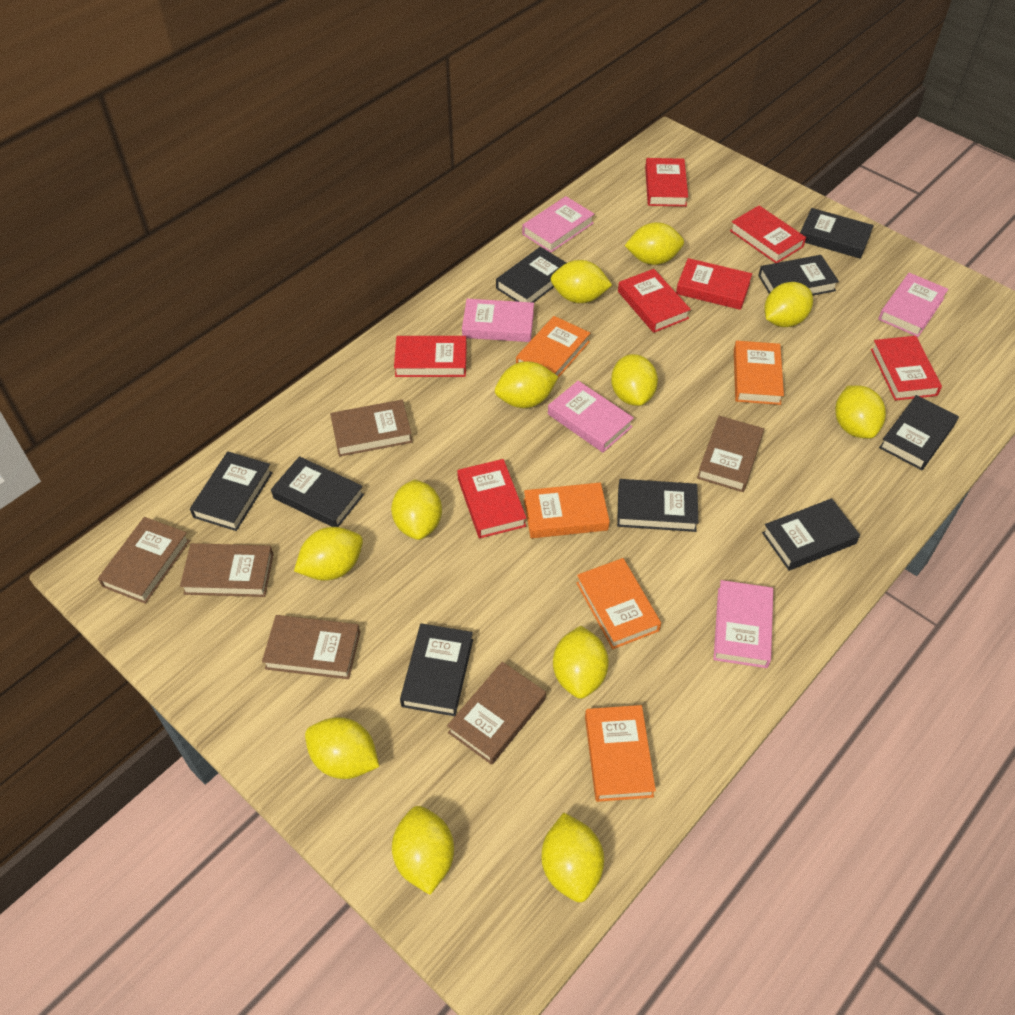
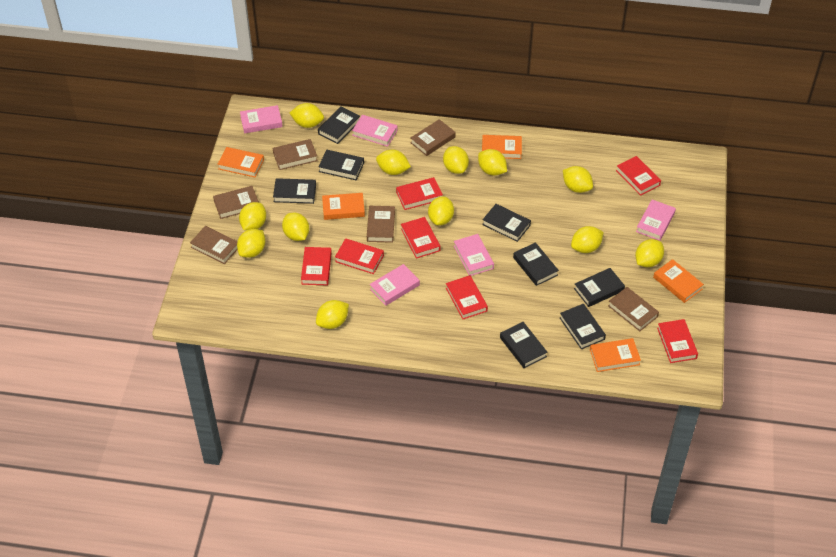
black book: [190,452,273,531] [271,456,364,527] [400,623,473,716] [496,247,566,303] [617,479,698,532] [758,255,839,295] [762,498,860,570] [800,208,874,259] [879,395,959,470] = 9 -> [273,178,316,204] [318,107,360,144] [318,150,364,180] [482,204,531,242] [500,322,547,368] [513,242,559,286] [560,304,606,349] [574,268,625,307] = 8

